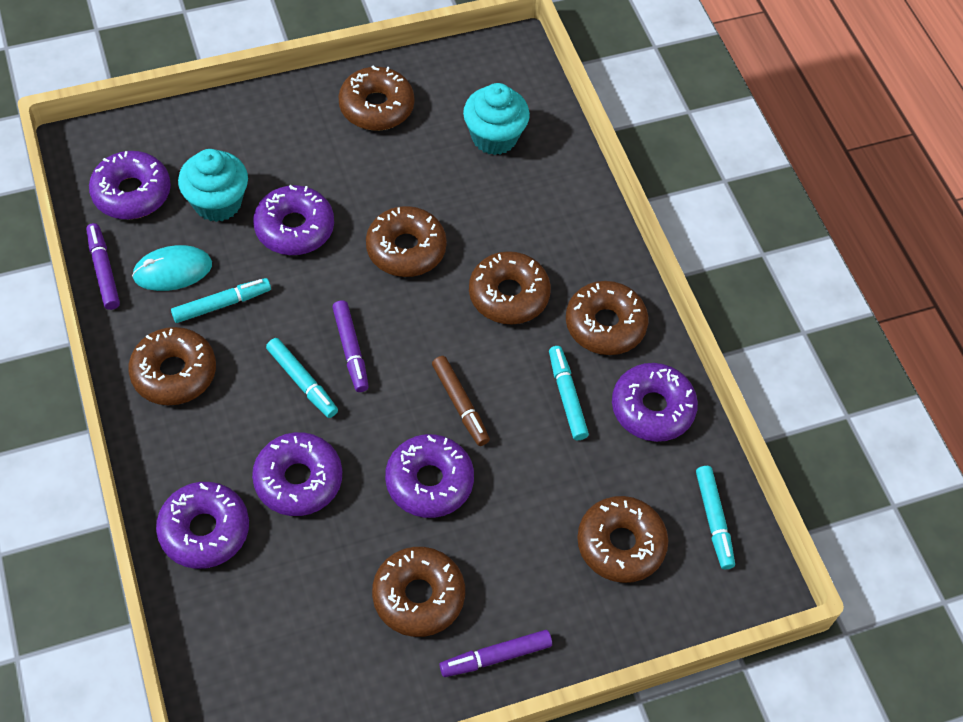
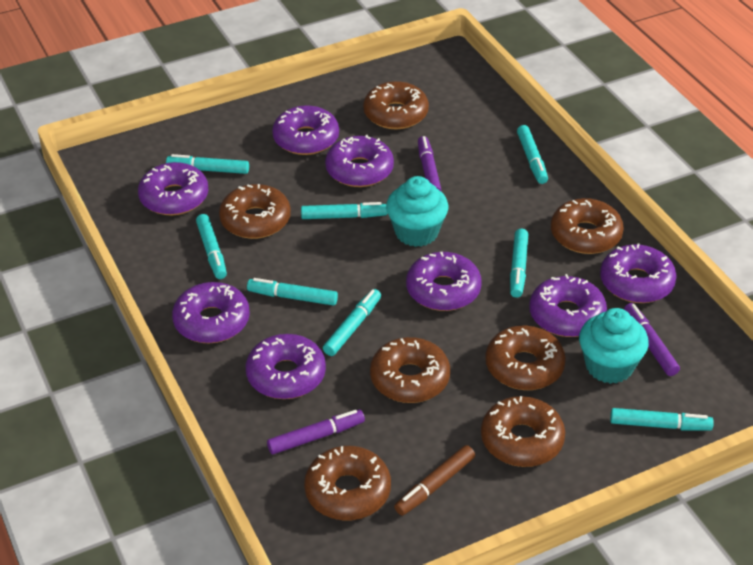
purple donut: [89,151,171,219] [156,482,249,569] [252,432,342,516] [253,185,334,255] [385,434,474,518] [612,363,698,442] = 6 -> [138,162,209,215] [172,282,250,343] [246,334,326,399] [272,105,339,155] [325,135,394,187] [406,252,482,311] [529,274,607,337] [600,244,677,303] = 8
turquoise marker: [171,278,271,323] [266,338,338,418] [549,346,589,440] [696,466,735,569] = 4 -> [166,154,249,174] [196,214,227,279] [247,278,338,306] [301,202,387,219] [323,289,381,356] [510,229,528,298] [517,125,548,184] [610,408,714,431] = 8
turquoise mouse: [132,245,212,291] = 1 -> none = 0

